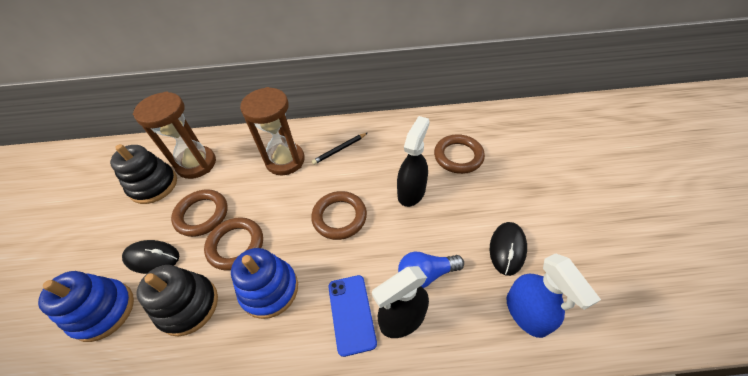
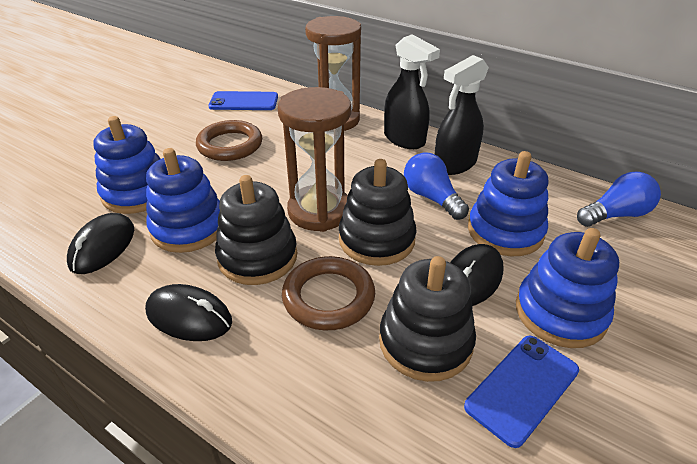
black mouse: [122,240,179,274] [490,222,527,276] = 2 -> [67,213,134,274] [145,284,232,341] [450,244,504,306] = 3
black pencil: [312,133,367,165] = 1 -> none = 0
black stacking toy: [110,144,177,204] [137,265,218,336] = 2 -> [215,175,297,285] [339,159,417,266] [379,256,476,382] = 3
blue light bulb: [398,252,464,288] = 1 -> [404,152,469,220] [577,172,661,227] = 2
blue phone: [328,275,377,357] = 1 -> [208,91,278,110] [464,335,579,448] = 2
blue spray bottle: [506,253,601,338] = 1 -> none = 0
blue stacking toy: [38,271,134,342] [231,248,298,319] = 2 -> [93,116,161,214] [146,148,220,253] [468,151,548,256] [516,228,619,348] = 4
brown ring: [171,189,228,237] [204,217,263,271] [311,191,367,240] [434,134,485,174] = 4 -> [196,120,262,161] [282,256,375,331] = 2

